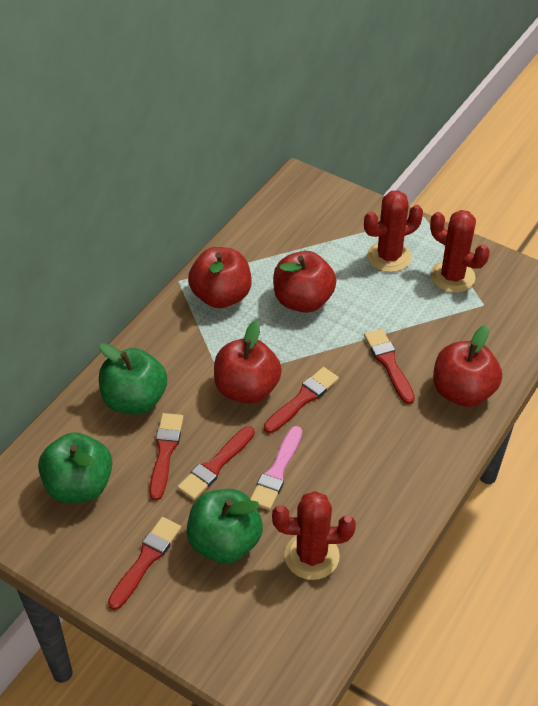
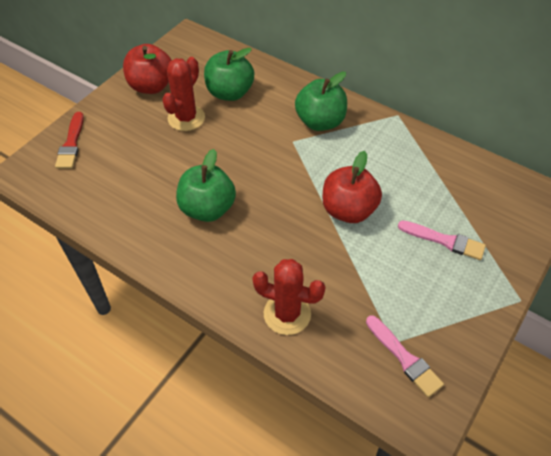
pink brush: [250,426,302,510] = 1 -> [366,316,444,397] [398,220,486,260] = 2
red apple: [188,247,251,308] [214,320,282,404] [273,251,337,313] [433,325,502,407] = 4 -> [123,44,172,94] [323,151,382,223] = 2
red brush: [108,517,181,610] [149,413,184,501] [177,426,255,500] [264,367,339,433] [364,329,415,404] = 5 -> [55,112,84,169] = 1
red cactus: [272,491,356,580] [364,190,423,272] [430,210,490,293] = 3 -> [162,57,205,131] [253,259,326,335] = 2

